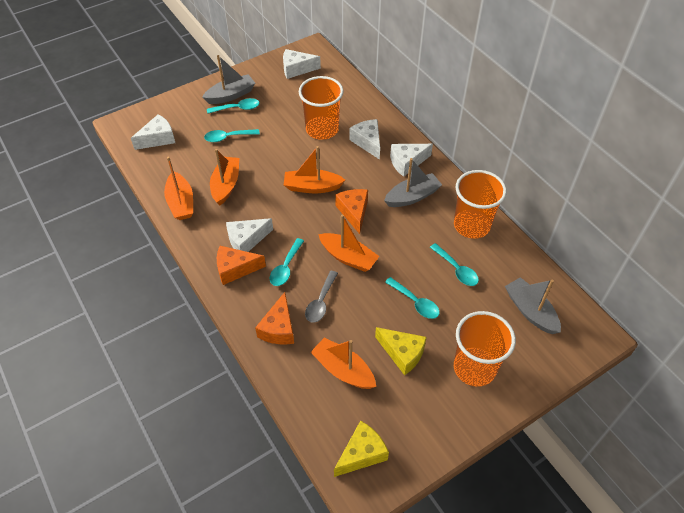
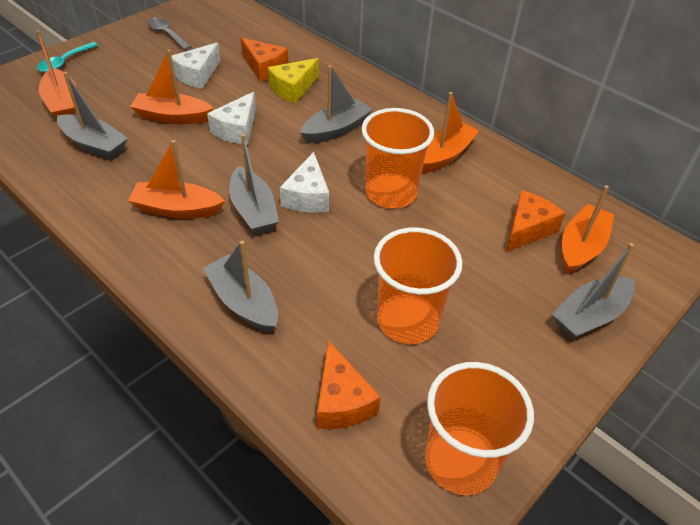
grey boat: [202,55,255,104] [384,158,442,207] [505,277,561,334] = 3 -> [57,72,128,160] [203,241,278,332] [229,134,279,235] [300,65,373,143] [552,243,635,339] = 5
turquoise spoon: [204,129,260,142] [207,98,260,114] [270,238,304,286] [385,277,440,319] [430,243,479,286] = 5 -> [36,42,98,73] = 1
white cheese: [131,114,175,150] [226,218,273,252] [283,49,321,79] [349,119,380,160] [390,144,433,177] = 5 -> [172,43,220,89] [207,92,256,145] [280,152,329,213] = 3
yellow cheese: [334,420,389,477] [375,327,427,375] = 2 -> [268,58,319,103] = 1

